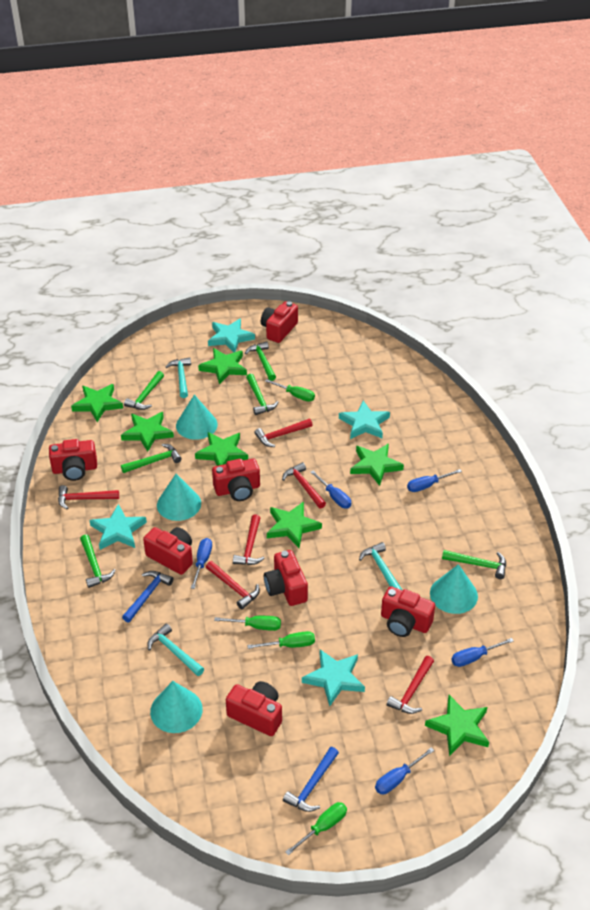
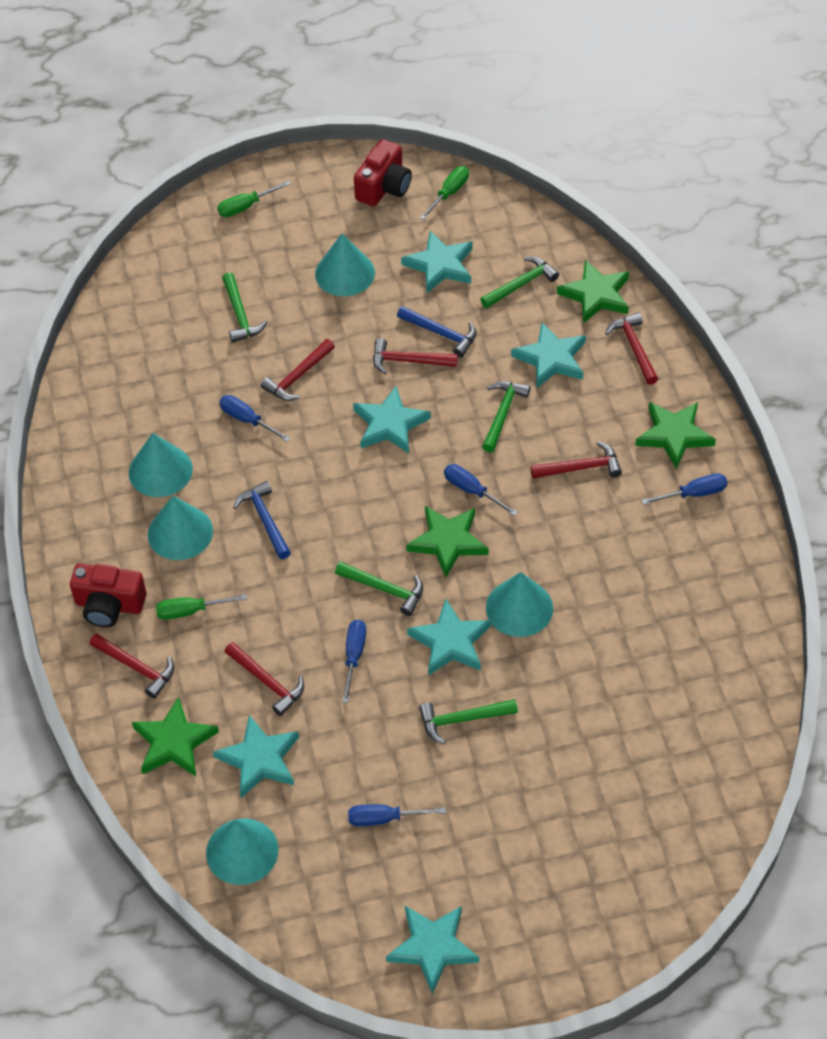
green hammer: [80,534,116,588] [121,444,182,473] [124,371,164,410] [245,341,276,381] [246,374,278,415] [442,550,506,579] = 6 -> [222,273,267,343] [335,561,423,616] [419,699,518,744] [480,256,559,308] [482,381,531,453] = 5
green screwdriver: [214,616,281,631] [247,631,315,649] [265,379,315,402] [285,802,347,855] = 4 -> [156,594,248,620] [217,181,291,217] [420,166,469,220] = 3
green star: [71,384,123,422] [121,412,174,452] [195,432,248,466] [198,348,247,385] [267,501,322,548] [350,444,404,486] [425,695,489,756] = 7 -> [132,697,219,776] [406,506,489,578] [557,259,629,324] [635,402,716,469] = 4
red camera: [49,439,97,481] [143,527,193,575] [212,459,260,501] [226,681,282,736] [261,301,298,343] [264,550,308,606] [381,586,435,637] = 7 -> [70,563,147,627] [354,139,412,206] = 2
turquoise cone: [150,681,203,733] [157,474,201,521] [176,395,218,440] [430,564,478,614] = 4 -> [129,433,193,497] [148,496,213,560] [206,818,278,885] [315,233,375,296] [486,572,553,637] = 5
turquoise hammer: [147,623,204,676] [166,358,191,398] [359,542,402,590] = 3 -> none = 0
turquoise star: [89,504,147,550] [208,318,255,352] [302,649,365,706] [339,401,390,439] = 4 -> [213,715,299,798] [353,386,431,454] [386,906,479,994] [401,231,473,293] [407,599,491,676] [511,322,586,388] = 6

